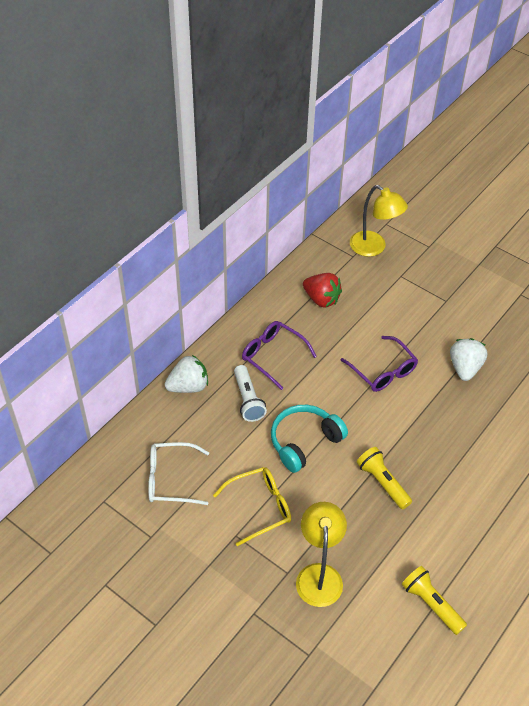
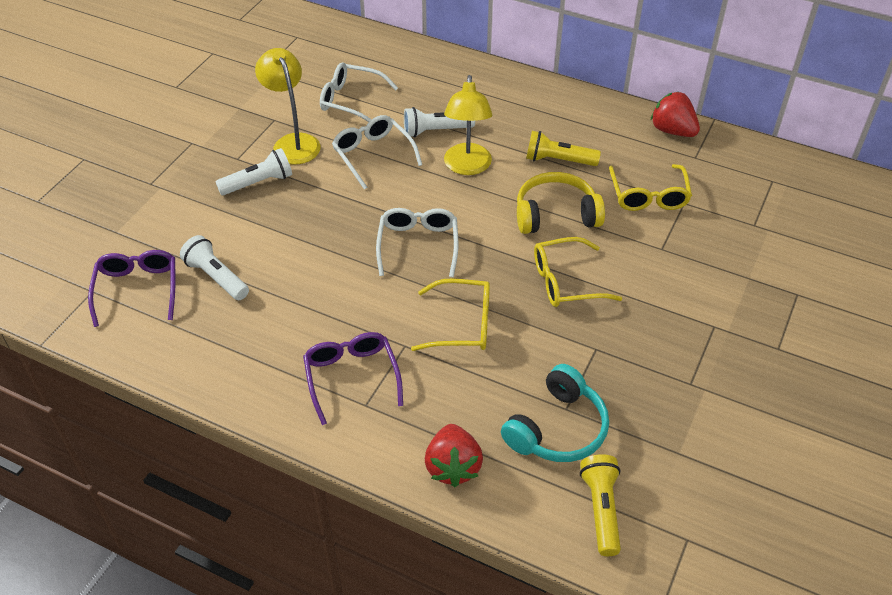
red strawberry: [303,273,342,307] = 1 -> [425,424,483,487] [651,92,700,137] = 2
white flashlight: [234,365,267,422] = 1 -> [180,235,249,300] [216,148,292,195] [404,107,475,138] = 3
white glasses: [148,442,209,505] = 1 -> [320,62,398,122] [332,115,422,190] [376,208,458,277] = 3
white strawberry: [165,355,208,393] [450,338,487,381] = 2 -> none = 0
yellow glasses: [213,467,291,546] = 1 -> [411,278,490,351] [534,237,623,307] [609,164,692,211] = 3
yellow headphones: none = 0 -> [517,172,605,234] = 1

